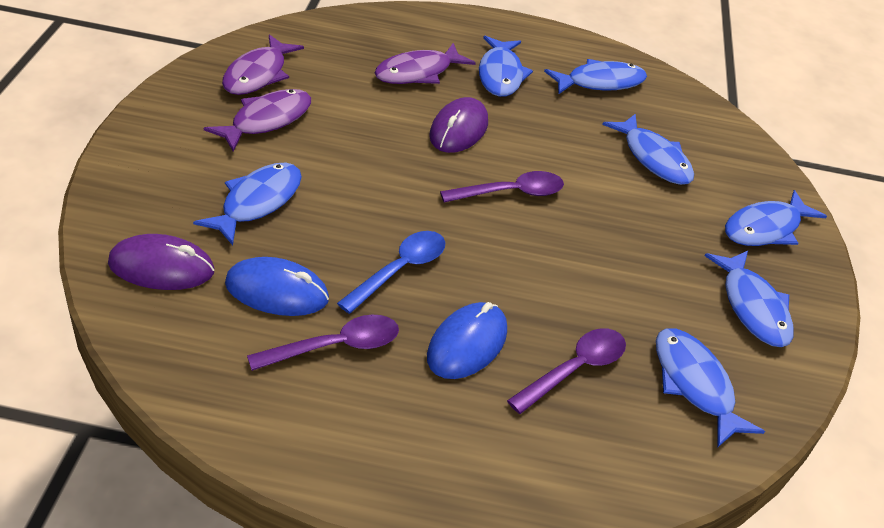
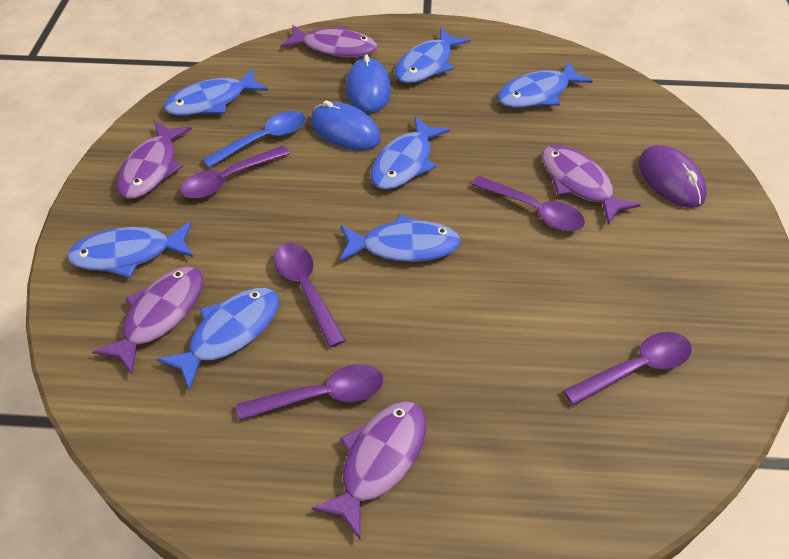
purple fish: [204,89,311,151] [222,34,304,95] [374,43,476,84] = 3 -> [92,267,204,375] [117,121,192,199] [281,25,377,57] [311,401,426,541] [542,145,640,225] = 5
purple mouse: [108,234,214,290] [429,97,488,153] = 2 -> [639,145,707,208] = 1
purple spoon: [247,315,399,371] [440,171,564,203] [507,328,626,414] = 3 -> [180,145,290,198] [236,364,383,420] [274,243,346,348] [471,176,585,231] [563,332,692,406] = 5

